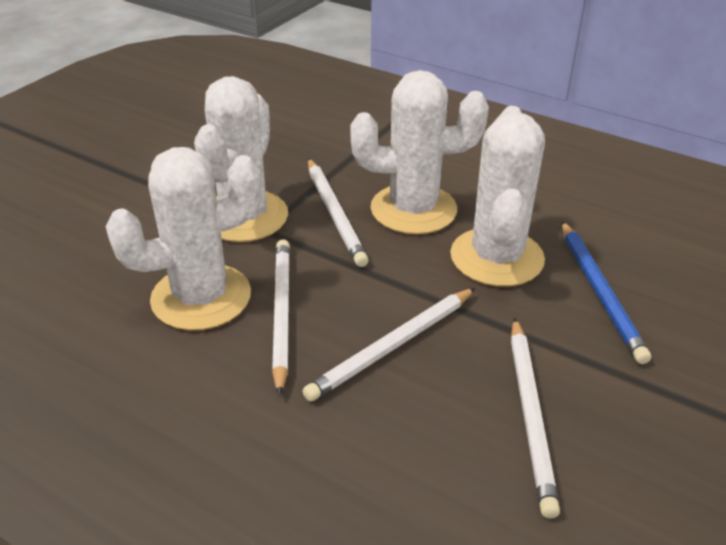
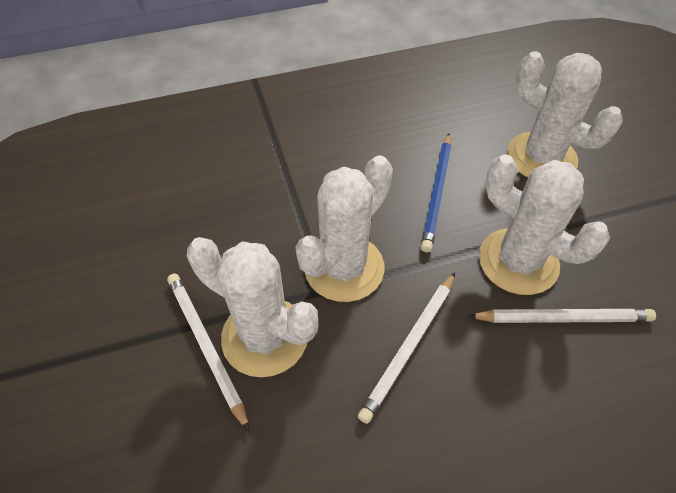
white pencil: [272,239,290,396] [302,288,475,402] [308,158,369,267] [511,318,560,518] = 4 -> [167,274,249,431] [358,272,455,424] [468,309,656,323] = 3

